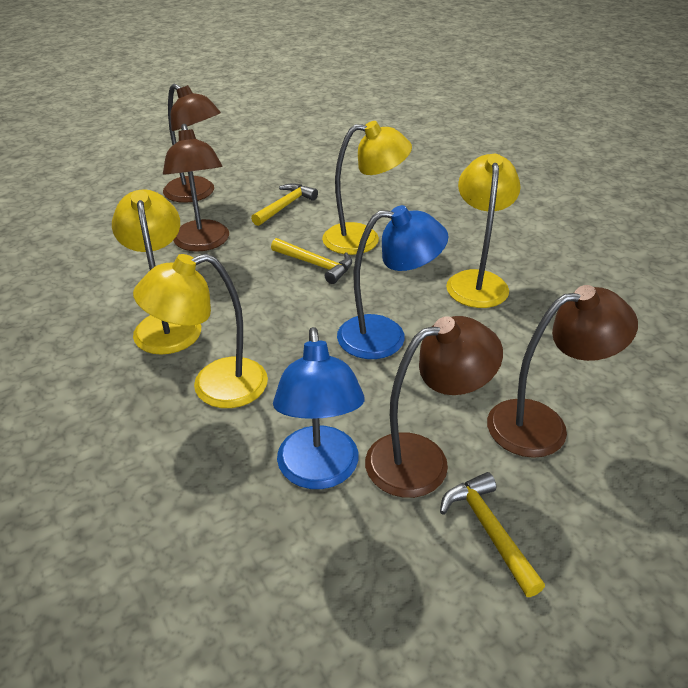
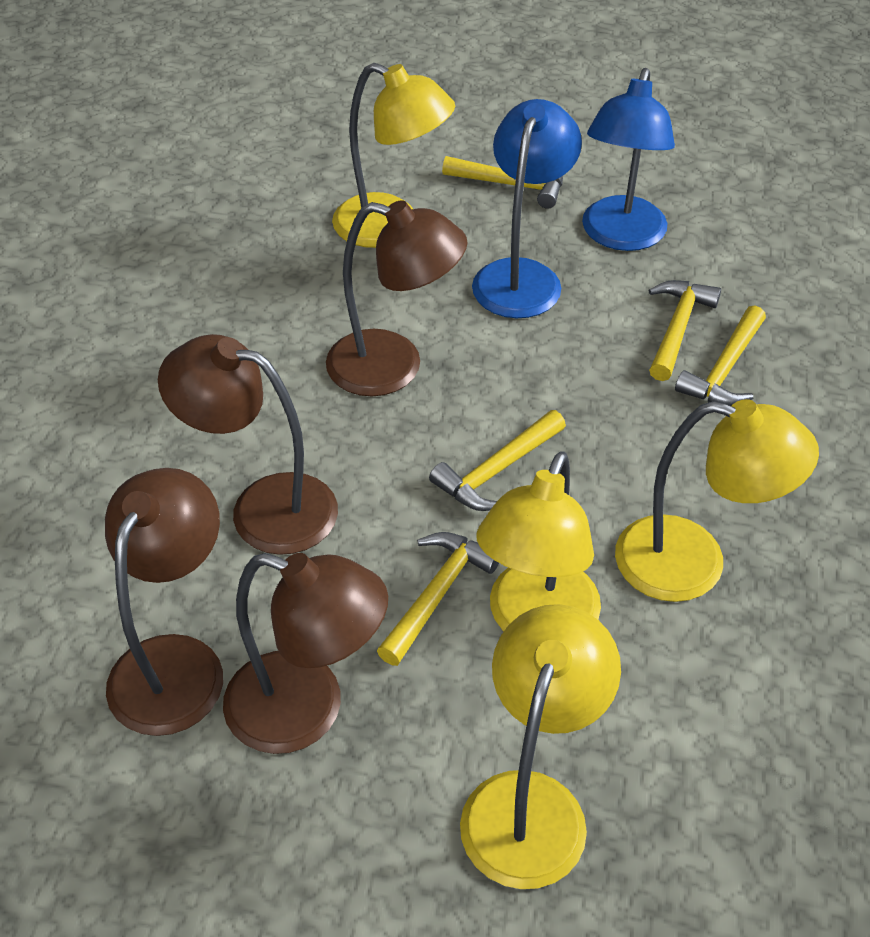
yellow hammer: [251,183,318,226] [271,238,352,284] [440,472,545,597] = 3 -> [377,532,499,666] [429,410,566,511] [442,156,563,209] [648,280,721,381] [675,305,766,406] = 5

